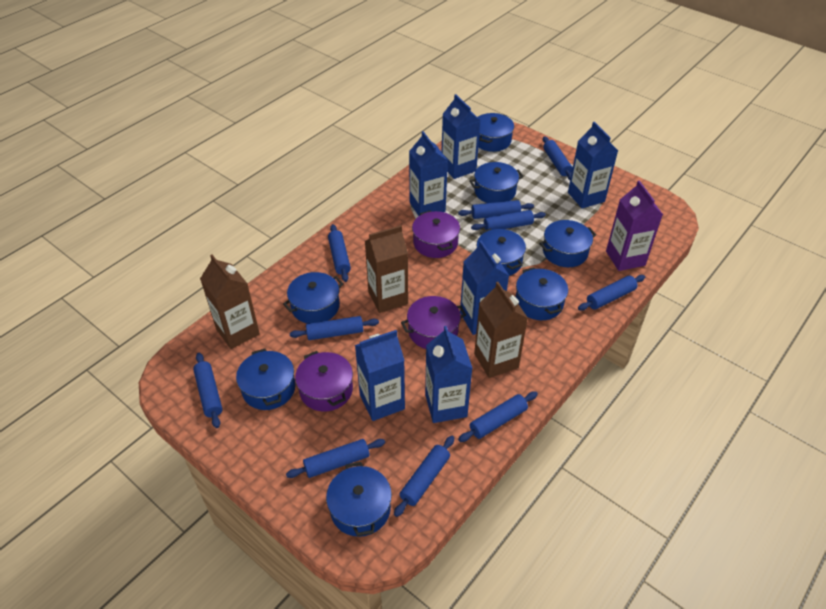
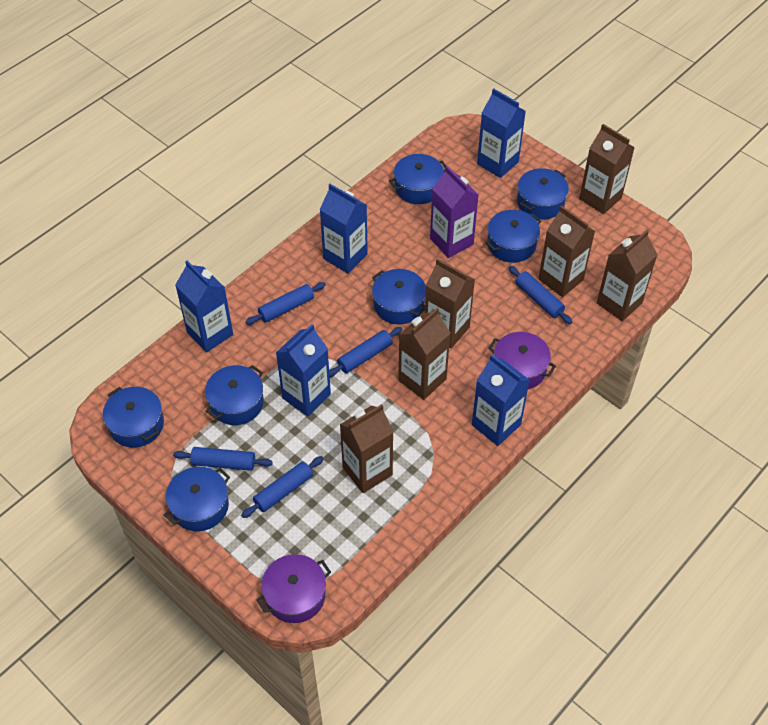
blue carton: [355,330,405,421] [409,131,448,216] [425,326,473,423] [441,94,481,179] [460,240,509,335] [568,122,618,208] = 6 -> [175,261,233,353] [276,324,331,417] [320,184,368,273] [472,355,530,446] [477,88,526,178] = 5
blue pot: [236,349,295,410] [283,272,343,324] [326,462,392,537] [469,162,523,203] [477,228,526,276] [478,113,514,152] [516,267,568,320] [539,220,596,267] = 8 -> [103,387,164,448] [164,467,230,531] [205,365,264,425] [372,269,426,325] [389,154,446,204] [485,210,541,263] [517,168,569,220] = 7
blue rolling pin: [193,353,223,428] [286,439,385,478] [290,316,379,340] [328,224,351,282] [394,436,455,517] [458,200,534,219] [458,391,538,442] [471,210,546,230] [543,136,573,180] [578,275,645,311] = 10 -> [173,447,273,471] [241,456,324,518] [246,282,326,325] [329,327,403,377] [509,266,572,324] = 5
brown carton: [200,254,260,349] [365,225,408,313] [474,282,528,378] = 3 -> [340,404,394,493] [398,308,450,400] [425,259,475,348] [538,206,595,297] [579,124,635,214] [597,230,658,321] = 6
purple pot: [295,351,353,412] [401,296,466,349] [412,211,460,258] = 3 -> [256,554,331,623] [488,332,556,389] = 2

